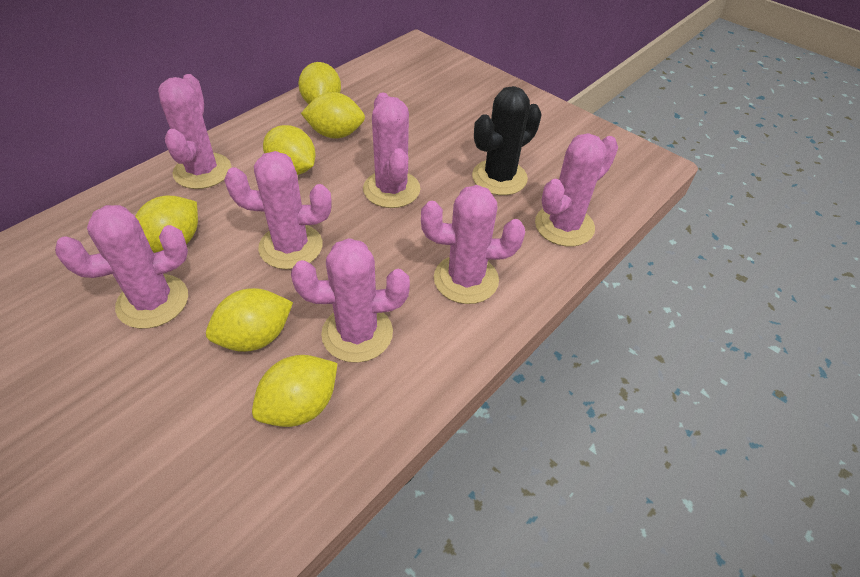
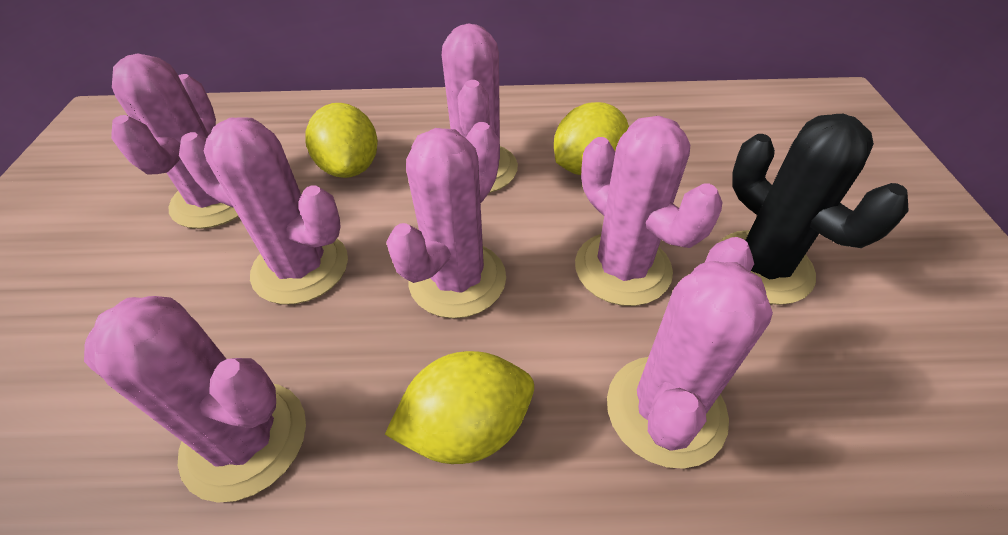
yellow lemon: [135,195,198,253] [206,288,293,352] [252,355,337,427] [263,125,316,175] [298,62,341,104] [301,92,365,138] = 6 -> [305,103,378,178] [385,351,534,464] [554,102,629,175] = 3

